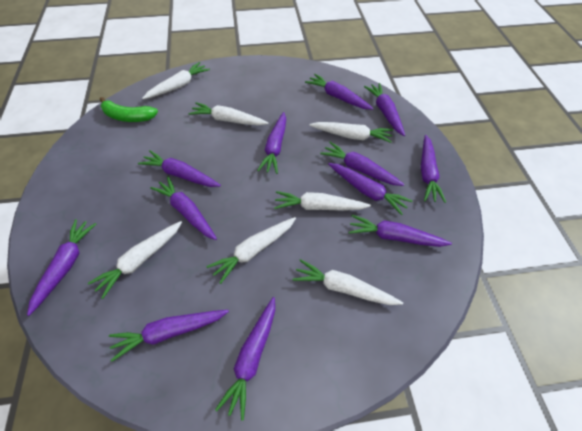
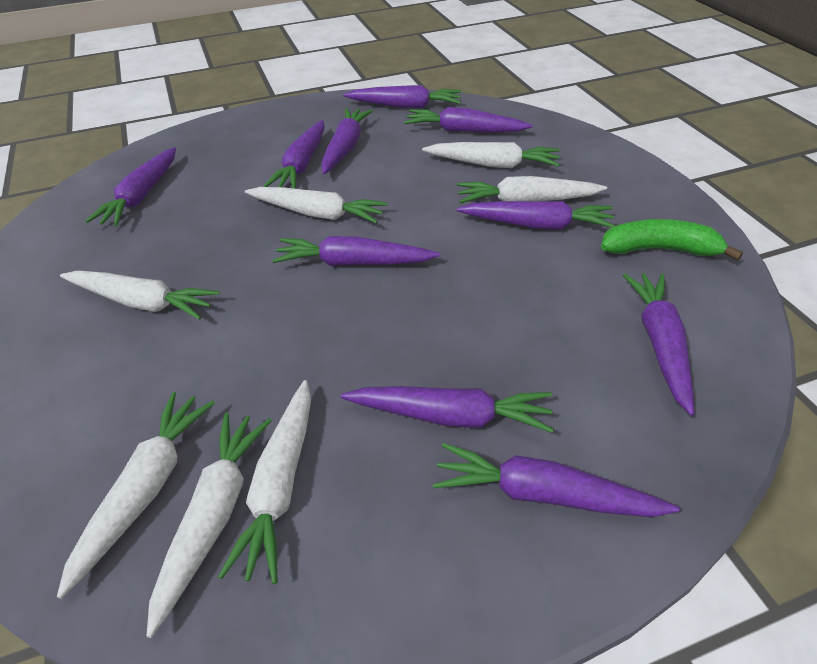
purple carrot: [27,219,96,316] [109,310,229,361] [138,150,221,187] [150,176,217,240] [215,297,275,421] [257,112,286,174] [305,74,374,110] [320,142,405,186] [328,163,412,215] [349,215,452,247] [364,83,405,136] [421,135,446,203] = 12 -> [85,147,176,227] [263,120,325,189] [272,236,440,266] [321,108,373,175] [341,386,554,433] [343,85,461,108] [404,107,533,132] [433,443,680,517] [457,201,616,230] [623,273,694,416] = 10

